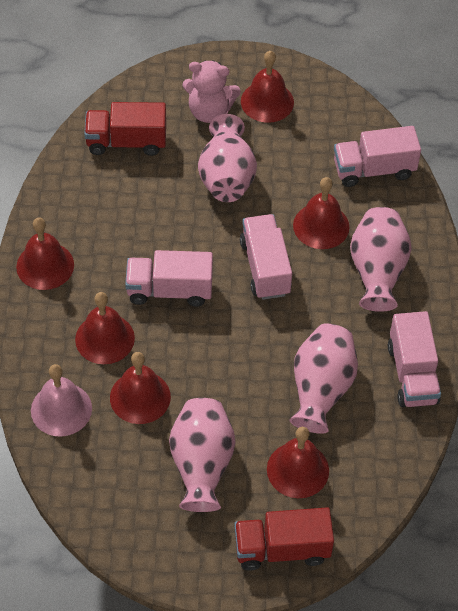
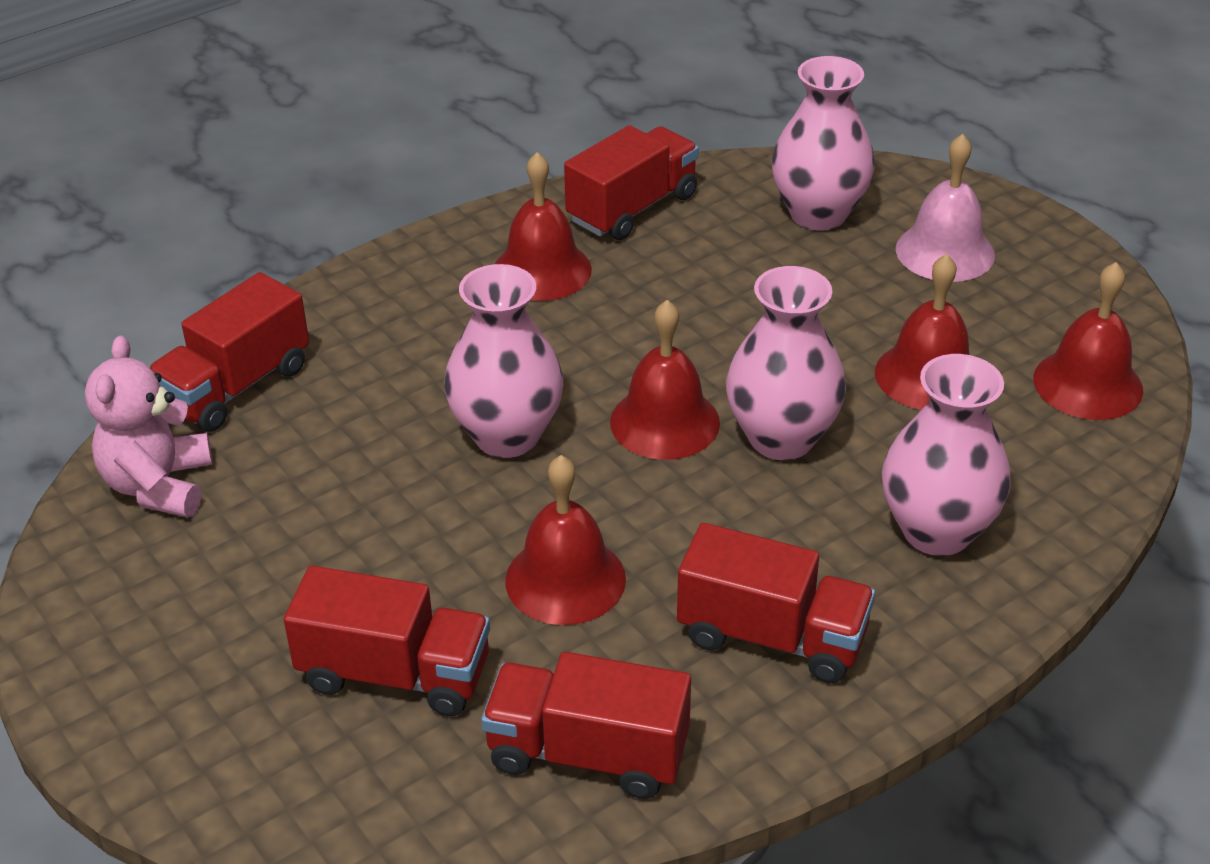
pink truck: [125,250,213,307] [240,214,292,300] [334,126,421,187] [388,311,441,407] = 4 -> none = 0
red bell: [16,218,74,290] [75,292,135,364] [110,352,171,424] [241,51,294,123] [267,427,329,498] [293,177,350,249] = 6 -> [495,152,592,301] [505,455,626,625] [610,300,720,460] [875,254,970,410] [1034,262,1143,420] = 5
red truck: [84,102,166,156] [234,507,334,571] = 2 -> [149,272,309,432] [284,566,490,716] [481,652,691,799] [564,125,699,240] [677,523,875,683] = 5

